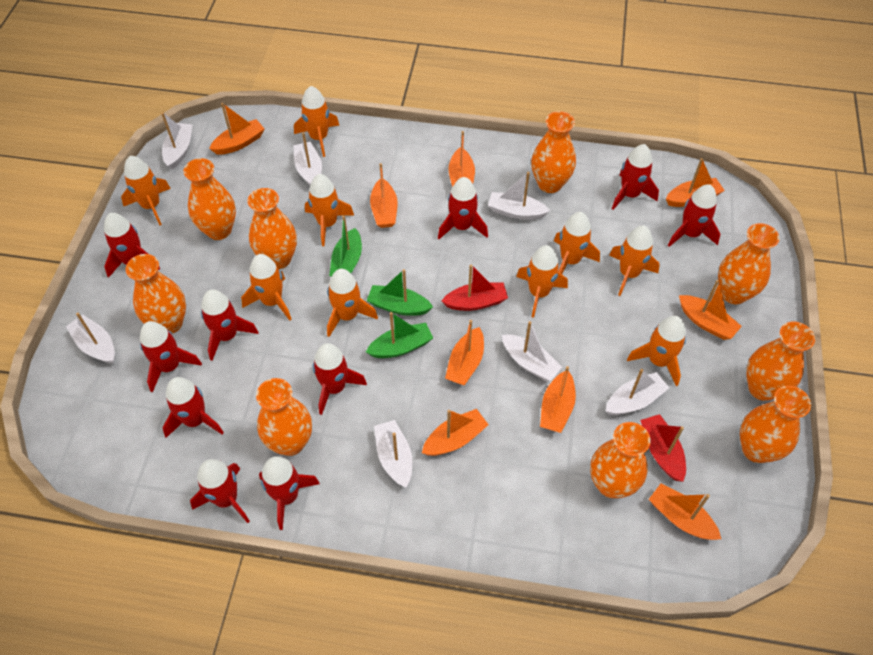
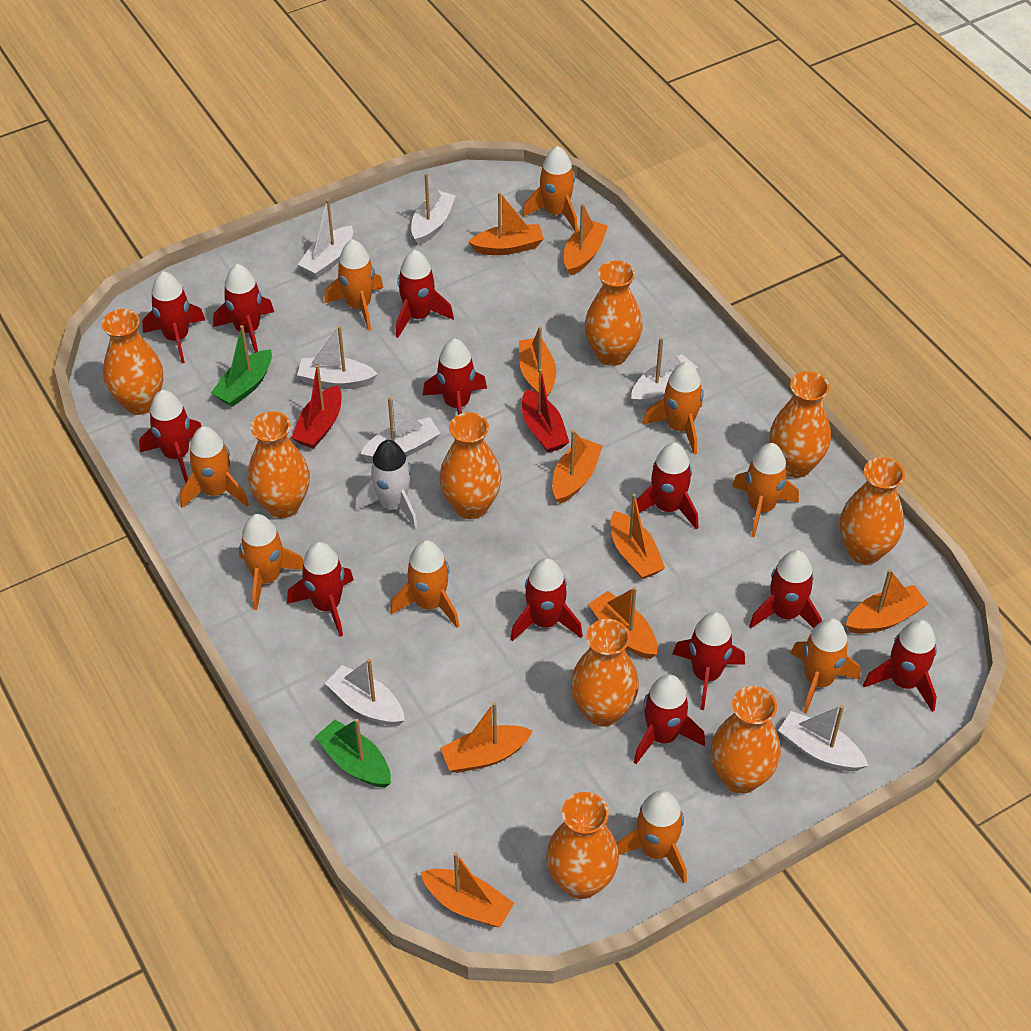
green boat: [329,216,362,277] [366,312,433,358] [367,269,433,316] = 3 -> [211,325,272,407] [315,719,391,788] = 2
red rocket: [104,213,160,278] [140,321,202,392] [162,377,224,438] [190,459,250,523] [201,289,258,361] [259,456,320,530] [313,343,367,415] [438,177,488,239] [612,144,659,210] [668,184,720,247] = 10 -> [139,390,202,483] [142,271,205,363] [213,264,274,353] [287,542,354,637] [396,250,454,338] [423,338,487,415] [510,558,583,641] [634,674,705,764] [636,443,698,530] [672,612,745,710] [749,550,822,628] [863,619,937,712] = 12
white rocket: none = 0 -> [355,440,418,529] = 1

